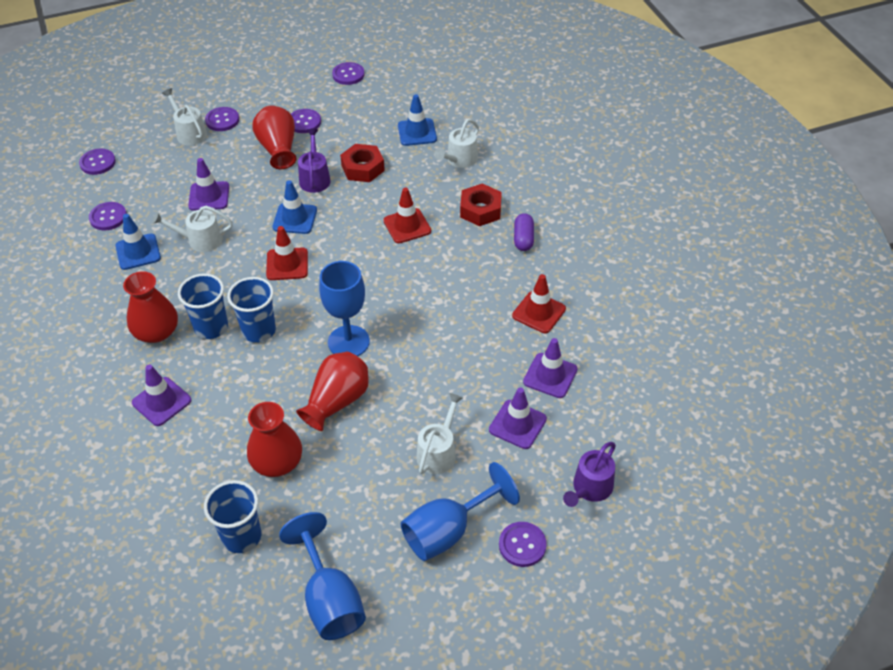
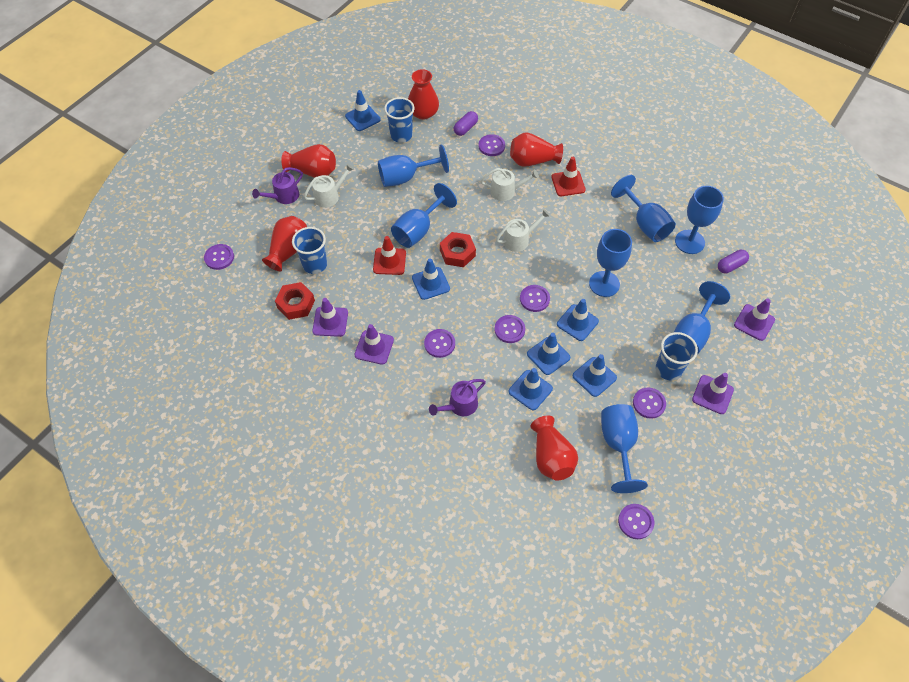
blue goblet: [279,512,366,640] [319,261,370,356] [401,462,520,561] = 3 -> [378,145,449,187] [391,183,457,248] [589,229,632,297] [601,404,648,493] [611,175,676,242] [674,281,730,355] [675,186,724,254] = 7
blue traffic cone: [115,214,161,270] [272,180,317,234] [398,94,437,146] = 3 -> [345,90,381,131] [412,258,450,300] [509,368,553,410] [527,333,570,375] [557,299,599,341] [573,354,617,397] = 6
purple button: [79,149,116,175] [89,202,127,230] [205,107,239,131] [291,109,321,133] [332,62,365,85] [499,522,547,567] = 6 -> [204,244,234,270] [424,329,455,358] [479,134,505,156] [494,315,526,343] [520,285,550,312] [618,504,654,539] [633,387,666,419] = 7
purple capsule: [514,213,534,251] = 1 -> [453,111,478,136] [718,250,749,273] = 2
red traffic cone: [266,226,308,280] [383,188,431,243] [512,274,566,333] = 3 -> [373,236,406,275] [552,157,586,196] = 2
red vase: [123,271,178,343] [247,402,302,477] [252,105,296,169] [296,352,369,431] = 4 -> [262,216,307,272] [281,144,336,178] [408,69,439,120] [510,132,563,167] [531,416,578,481] = 5
white watering can: [152,206,233,252] [162,88,207,146] [416,393,463,474] [434,119,479,168] = 4 -> [304,163,354,208] [481,168,539,201] [496,209,550,252] = 3

